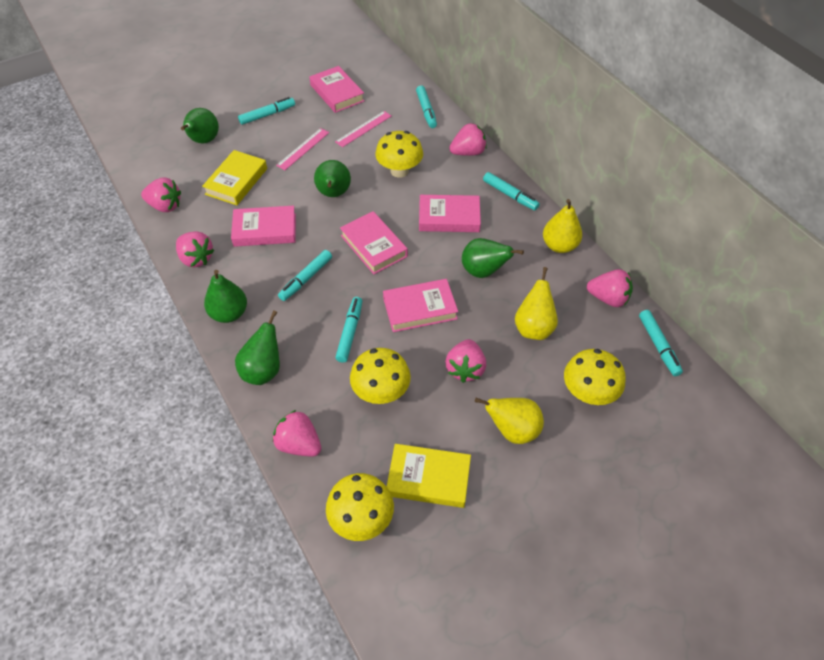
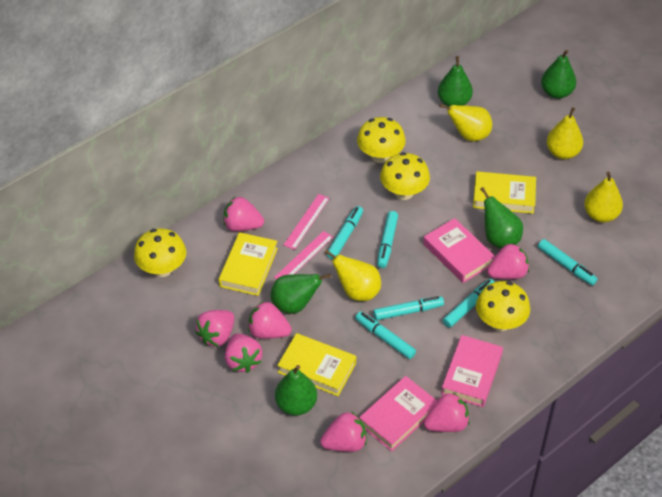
pink book: [231,206,296,247] [309,66,364,113] [340,211,408,274] [383,279,458,332] [419,195,481,232] = 5 -> [359,376,437,451] [423,218,495,283] [441,335,503,407] = 3
pink strawberry: [141,177,181,212] [176,231,214,267] [273,410,321,457] [445,339,486,383] [449,123,487,156] [587,269,633,307] = 6 -> [195,310,234,347] [224,197,264,231] [225,333,262,373] [248,301,292,339] [320,411,367,452] [424,392,470,432] [487,243,529,279] = 7
yellow book: [202,150,267,205] [387,444,471,508] = 2 -> [219,232,278,296] [277,333,356,396] [473,171,536,214] = 3
yellow pear: [475,397,544,444] [515,267,558,340] [543,199,582,253] = 3 -> [324,250,381,301] [439,104,492,141] [547,107,583,159] [584,172,623,222] = 4

